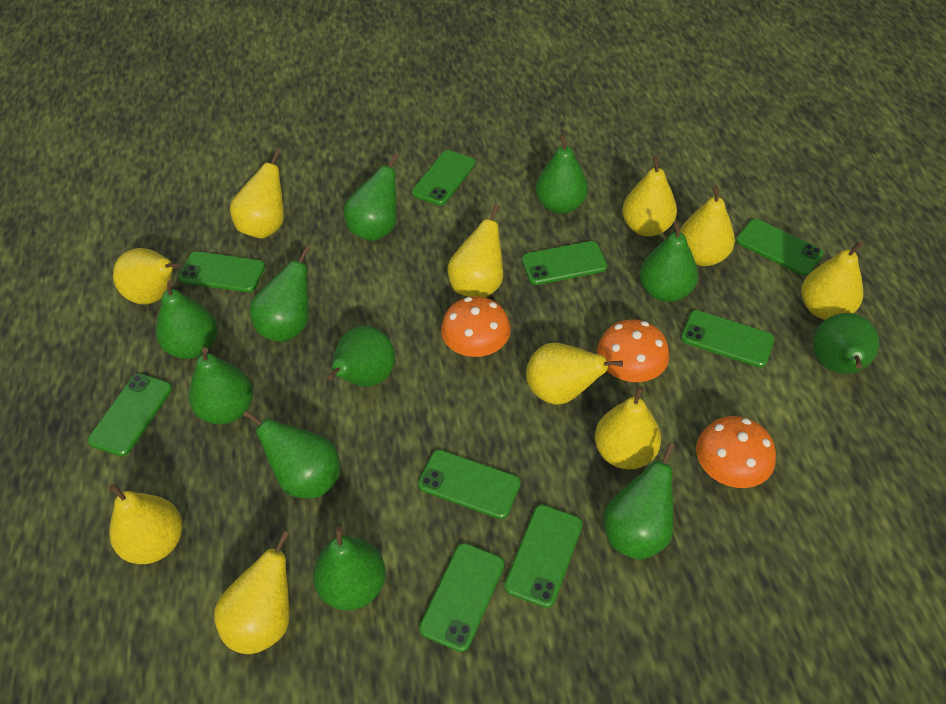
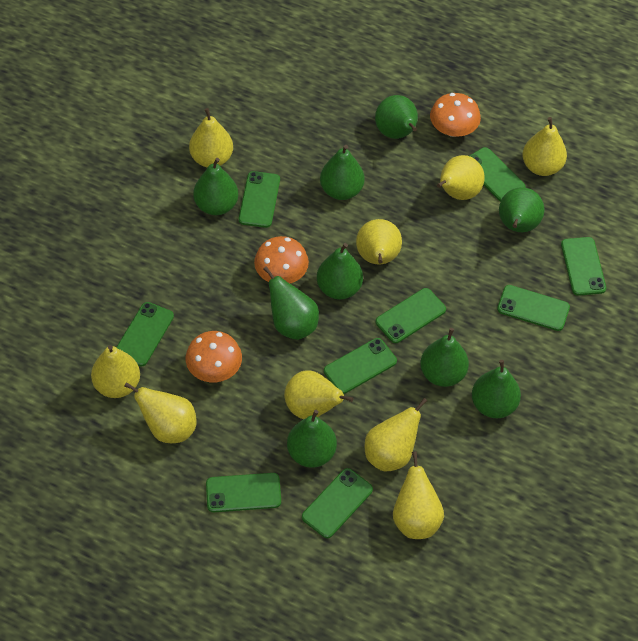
green pear: [156,281,217,359] [189,347,253,424] [243,410,340,498] [250,246,310,342] [313,527,386,610] [327,326,395,387] [344,153,399,241] [535,134,588,214] [603,443,674,560] [640,221,698,302] [813,313,879,374] = 11 -> [193,158,238,215] [263,266,319,340] [287,410,337,468] [317,243,363,300] [320,145,365,200] [375,95,418,139] [420,328,469,387] [472,360,521,418] [499,187,545,232] = 9
yellow pear: [109,484,183,564] [113,248,180,304] [214,530,290,654] [230,149,284,239] [447,205,503,298] [526,343,623,405] [595,386,661,469] [622,156,677,237] [679,186,735,266] [801,241,863,320] = 10 -> [91,345,140,398] [124,382,197,443] [189,108,233,168] [284,370,354,419] [356,219,402,264] [365,398,427,471] [393,451,444,539] [437,155,485,200] [522,117,567,176] = 9

